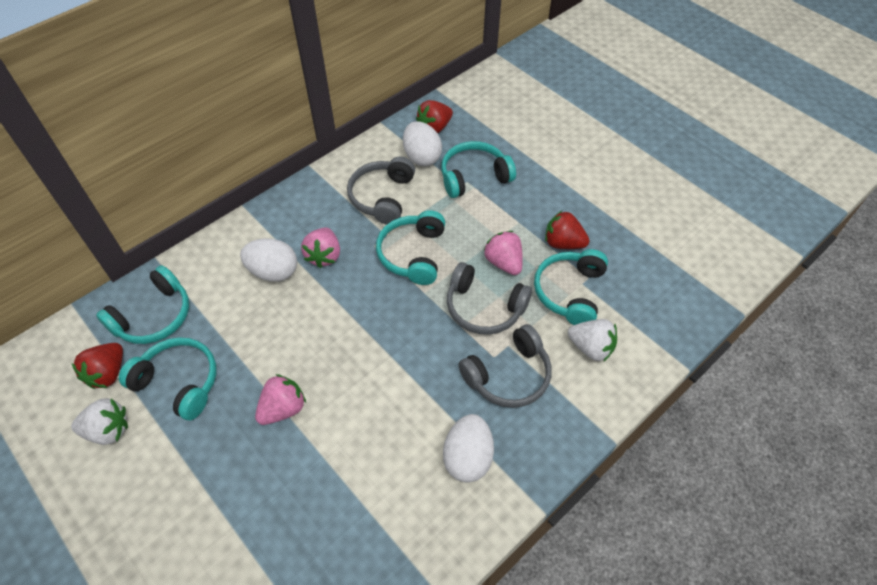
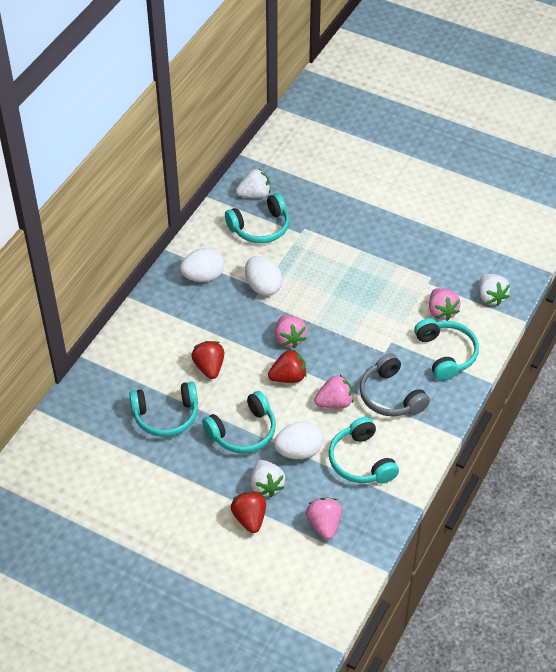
grey headphones: [347,157,415,225] [447,262,532,335] [459,324,551,408] = 3 -> [360,353,430,417] = 1
pink strawberry: [255,374,306,425] [301,228,340,268] [483,231,523,275] = 3 -> [275,315,307,348] [306,498,342,540] [314,375,353,408] [429,288,460,321] = 4
white strawberry: [71,398,128,445] [568,319,617,362] = 2 -> [236,169,271,198] [250,460,285,497] [479,274,510,306] = 3

